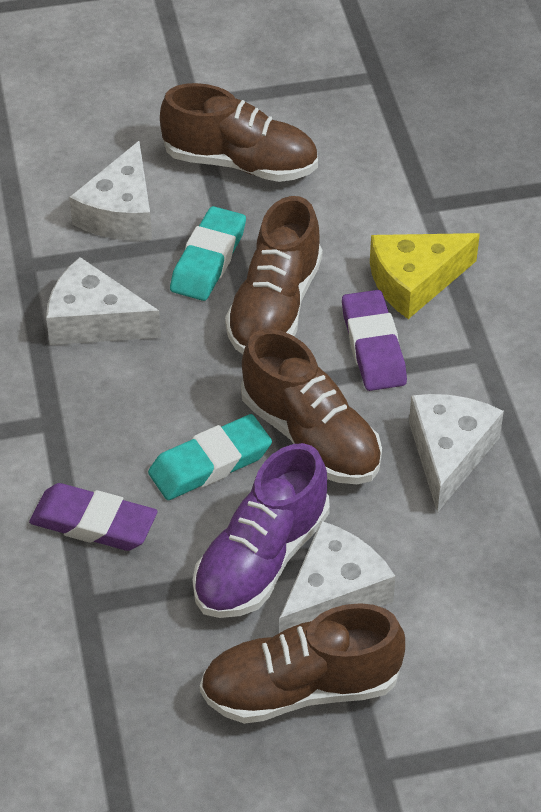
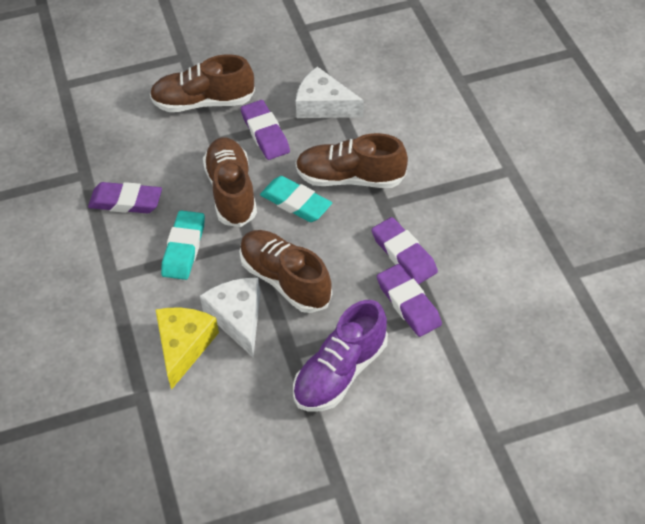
purple eraser: [29,483,157,551] [342,290,407,391] = 2 -> [88,182,162,213] [241,100,290,160] [371,217,438,284] [377,264,442,337] = 4
white cheese: [46,257,161,345] [69,141,152,241] [279,521,395,633] [409,394,504,513] = 4 -> [200,278,260,357] [296,67,363,118] = 2

